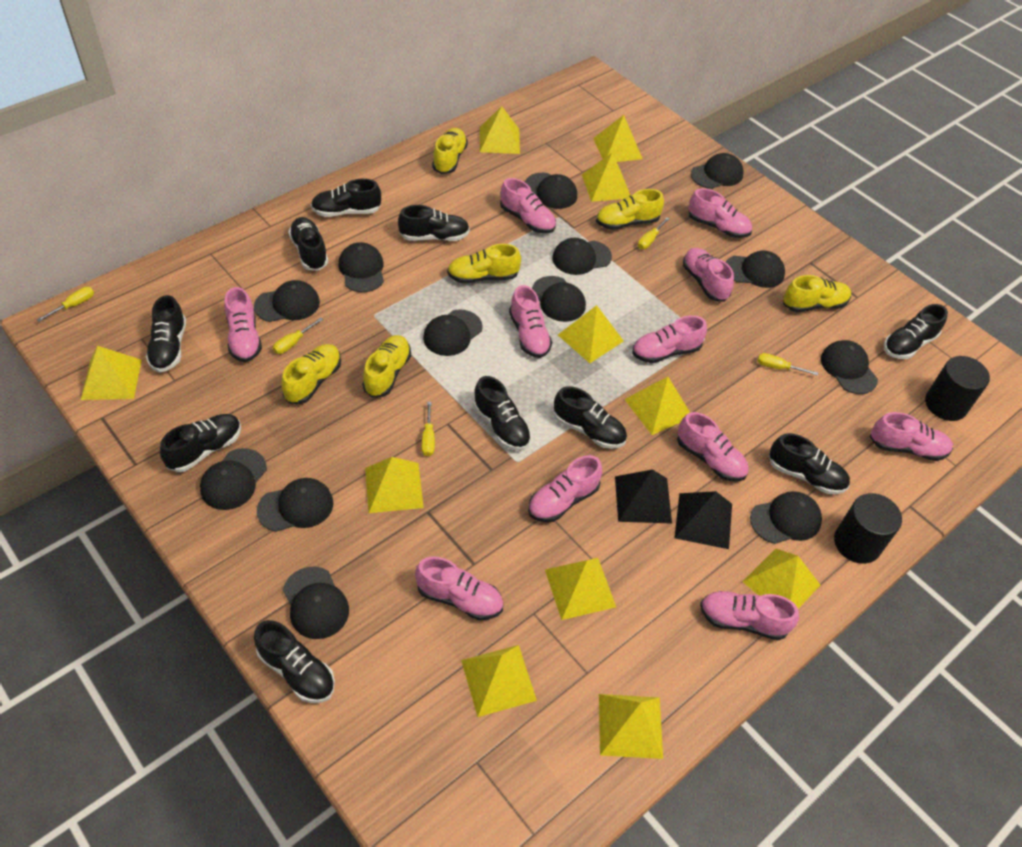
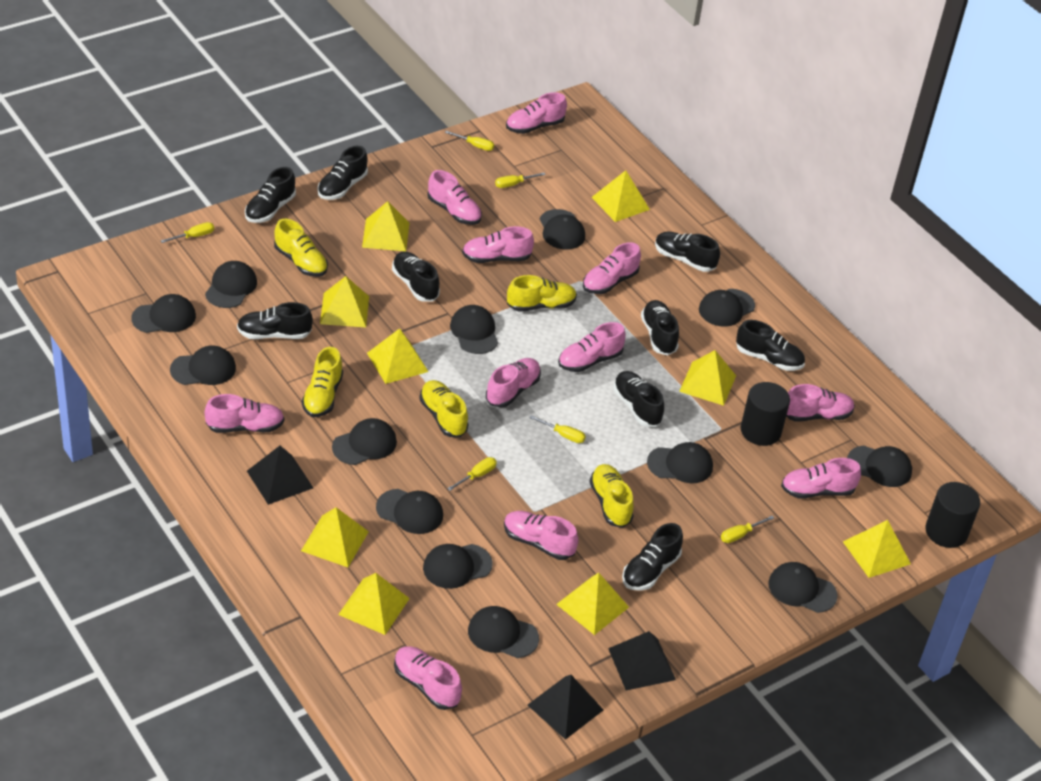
black pyramid: [615,469,672,523] [675,491,732,549] = 2 -> [247,446,313,505] [528,675,604,740] [608,631,676,690] = 3
black shoe: [146,295,186,373] [160,414,241,472] [254,620,335,703] [288,217,328,271] [311,179,381,217] [398,205,470,241] [473,376,531,451] [554,386,627,449] [769,433,850,494] [884,304,948,359] = 10 -> [237,302,313,339] [245,167,296,223] [317,146,368,200] [392,251,440,302] [613,371,664,427] [622,523,683,591] [641,300,679,356] [655,232,720,272] [736,320,805,371] = 9
yellow pyramid: [81,346,142,400] [365,457,424,513] [461,645,537,717] [480,106,520,154] [545,558,616,620] [558,305,624,363] [582,153,631,202] [593,115,642,162] [599,694,663,759] [624,377,690,435] [742,549,820,609] = 11 -> [301,507,369,567] [320,276,369,327] [338,573,410,635] [362,201,409,251] [367,328,429,384] [556,572,629,635] [591,170,650,222] [679,350,736,406] [843,520,911,578] = 9
yellow screwdriver: [37,287,94,322] [273,317,323,354] [422,402,435,456] [638,217,670,249] [758,353,818,376] = 5 -> [161,222,214,243] [445,131,494,151] [447,457,497,491] [495,173,546,188] [529,415,586,443] [721,516,774,543] = 6
yellow shoe: [282,344,341,404] [362,335,411,398] [432,128,468,174] [447,244,521,283] [596,189,664,230] [783,275,851,312] = 6 -> [274,219,328,277] [302,347,343,417] [419,380,469,437] [507,275,577,312] [589,464,634,528] = 5

